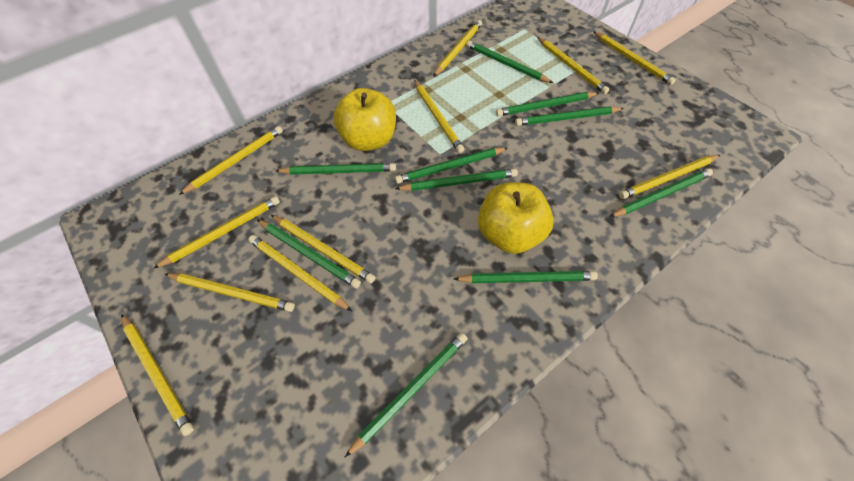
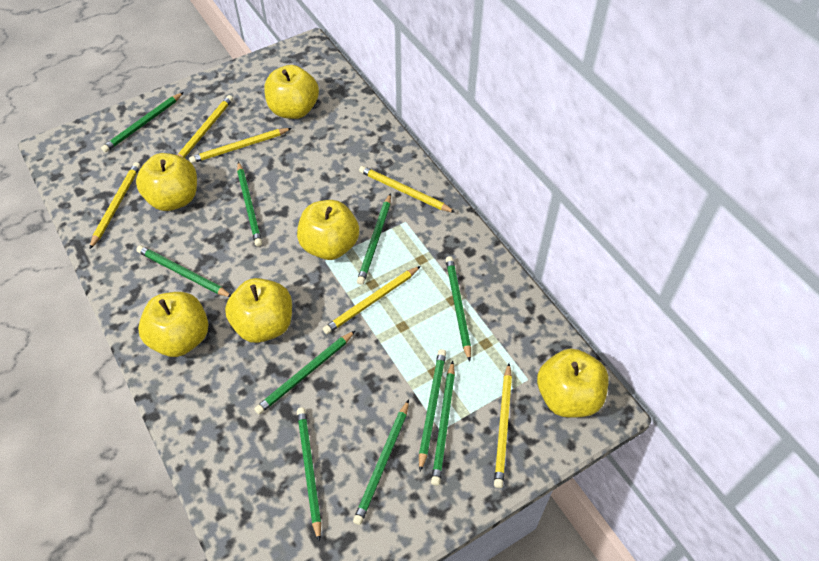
yellow apple: [334,88,396,151] [478,182,554,254] = 2 -> [136,153,197,211] [138,292,208,357] [225,278,292,343] [264,65,319,119] [297,200,359,260] [537,349,609,418] = 6
yellow pencil: [121,314,194,436] [153,196,280,269] [165,273,295,312] [179,126,283,195] [248,235,352,311] [271,215,375,284] [414,80,464,153] [433,20,482,76] [537,37,609,94] [593,31,676,85] [619,155,720,199] = 11 -> [89,162,140,249] [178,95,233,158] [189,128,292,163] [323,266,421,334] [359,166,456,213] [494,363,512,488] = 6

